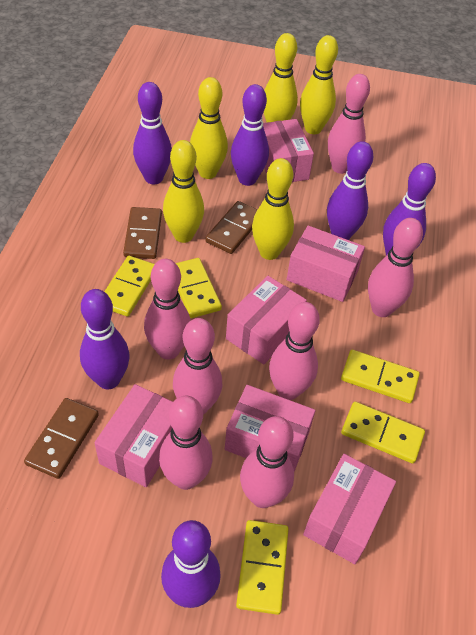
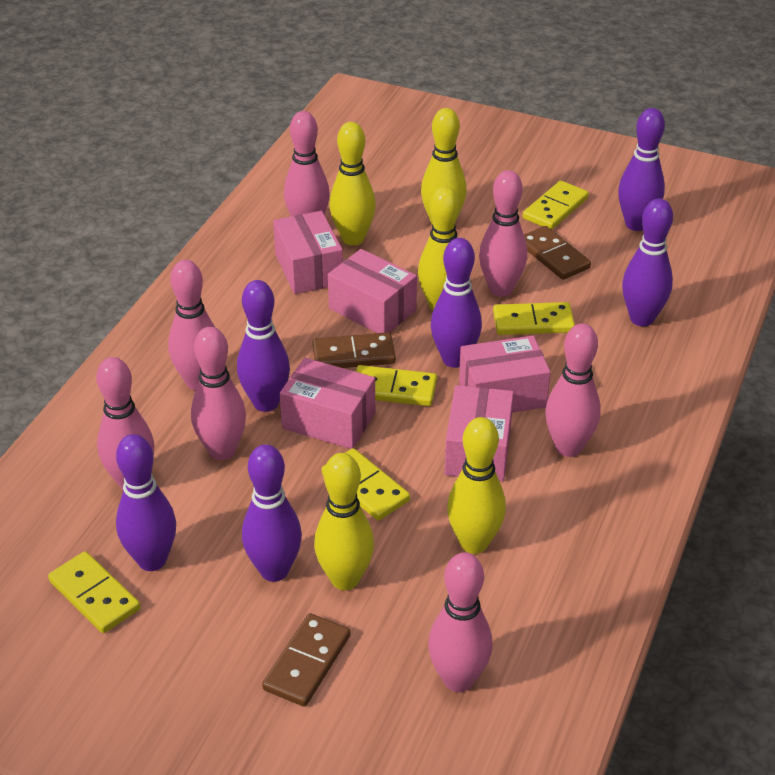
pink box: [95,384,173,487] [225,385,315,472] [226,276,307,364] [263,119,314,182] [287,226,365,302] [303,454,396,564] = 6 -> [273,211,343,294] [280,358,375,449] [328,249,417,333] [444,385,514,481] [459,336,551,413] = 5

